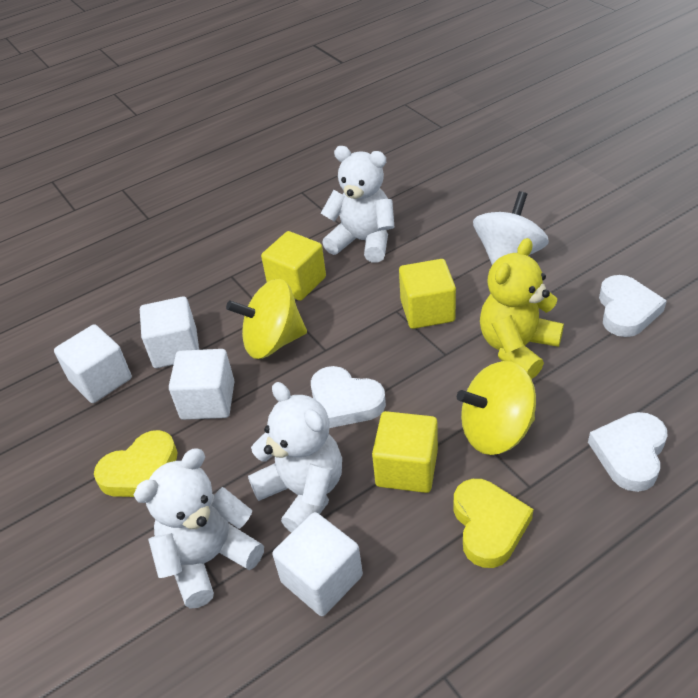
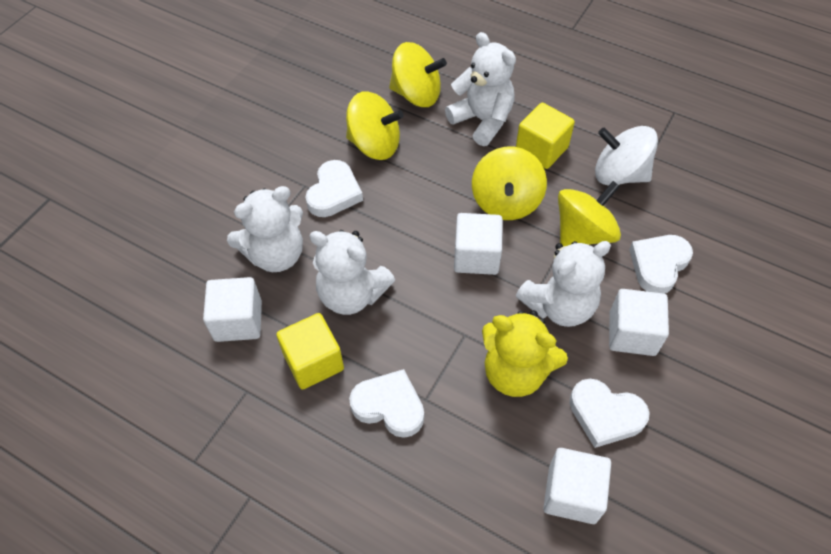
white heart: [311,366,386,428] [588,412,668,492] [599,275,667,337] = 3 -> [305,160,363,217] [349,369,424,438] [569,379,650,448] [629,235,693,294] = 4
white teddy bear: [134,448,264,608] [248,382,342,533] [321,146,394,263] = 3 -> [227,186,303,272] [309,230,395,315] [445,32,516,146] [516,241,611,327] = 4
yellow cube: [261,231,326,301] [372,411,438,493] [399,259,456,329] = 3 -> [276,313,344,390] [516,103,575,169] = 2
yellow heart: [94,430,178,497] [453,479,534,568] = 2 -> none = 0
yellow spinning top: [226,279,307,359] [457,361,536,455] = 2 -> [346,91,404,160] [389,42,447,107] [472,147,547,220] [558,181,621,246] = 4

